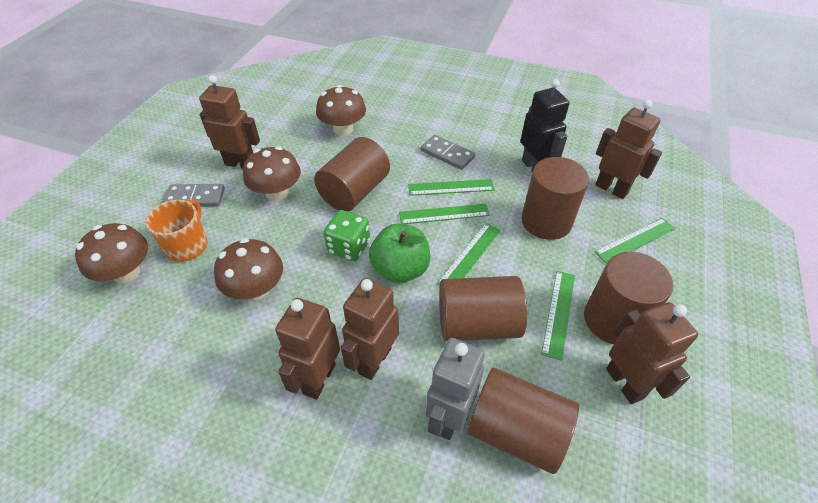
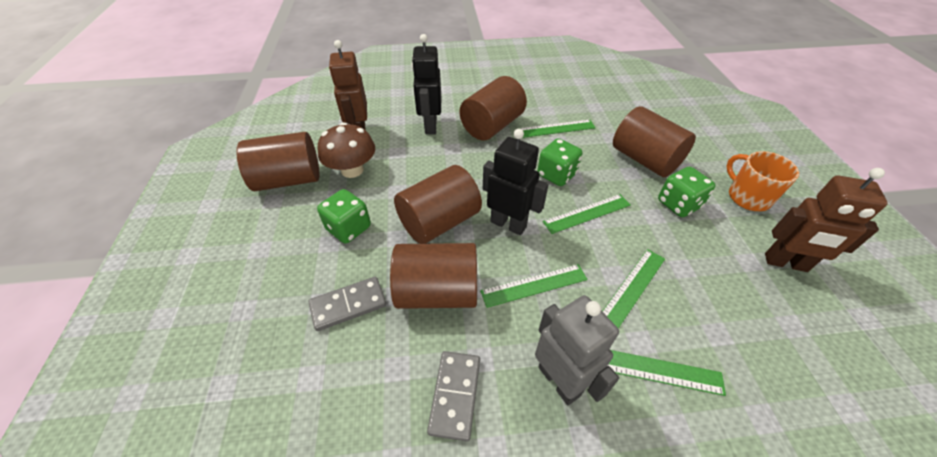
black robot: [520,79,570,172] = 1 -> [411,34,441,134] [483,129,549,235] = 2
brown mushroom: [75,223,148,283] [214,238,283,300] [243,146,301,201] [316,85,366,135] = 4 -> [318,122,375,178] = 1
brown robot: [199,75,260,169] [275,298,340,399] [341,278,399,380] [595,100,662,199] [606,302,698,404] = 5 -> [329,40,367,130] [765,168,887,272] = 2
green apple: [369,224,430,283] = 1 -> none = 0
green dice: [324,210,370,261] = 1 -> [317,189,371,243] [537,138,583,186] [658,167,715,217] = 3

